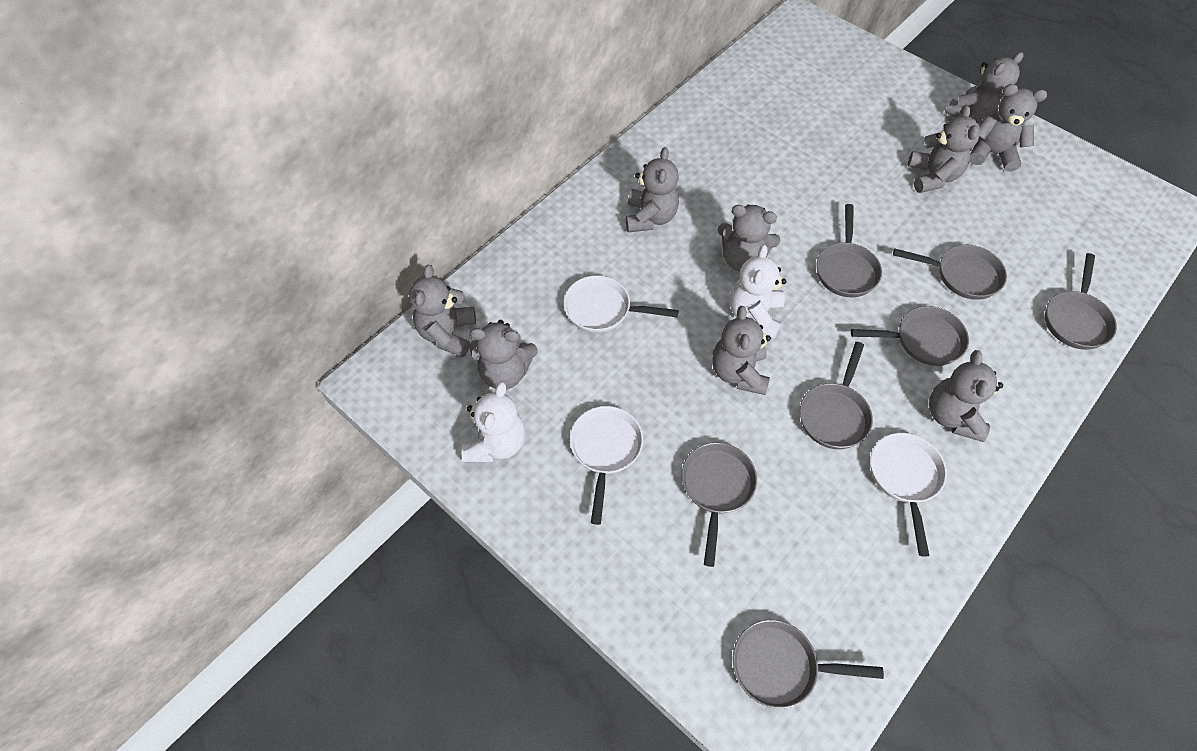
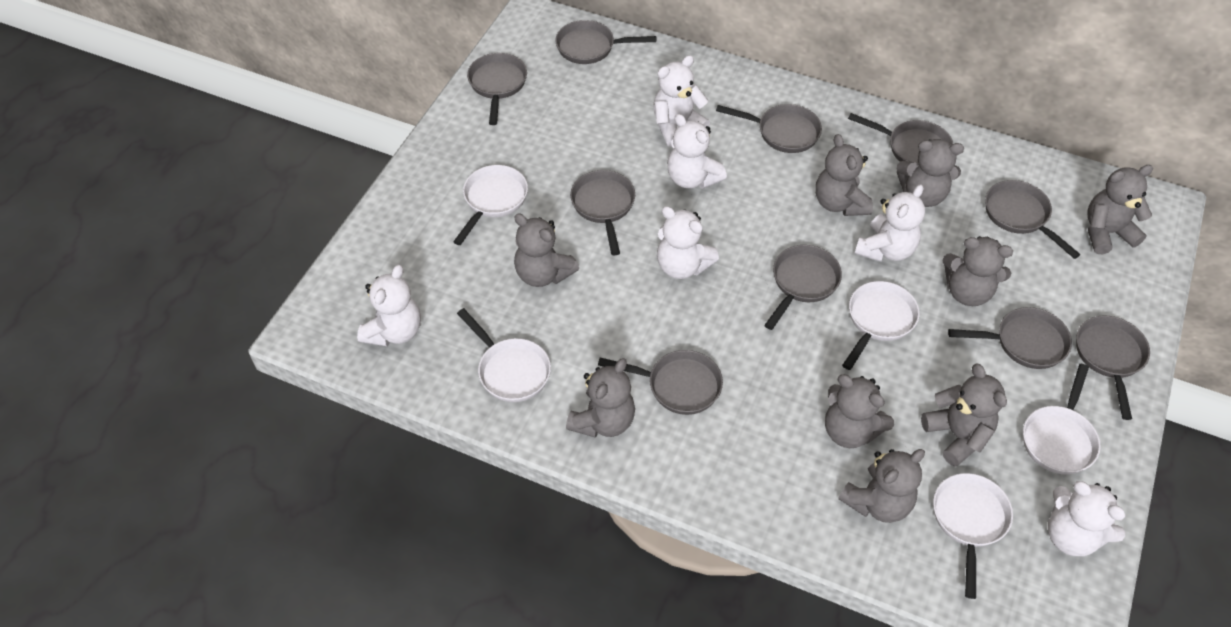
grey pan: [682,442,757,567] [733,619,884,709] [800,342,873,449] [817,204,882,297] [851,306,969,366] [893,245,1007,300] [1045,253,1117,350] = 7 -> [467,53,527,125] [555,20,656,64] [570,170,635,256] [598,350,723,415] [716,104,822,153] [764,245,842,330] [848,113,953,165] [948,307,1072,369] [985,180,1080,259] [1076,316,1150,420] = 10
white pan: [564,275,679,333] [570,406,643,525] [870,433,947,557] = 3 -> [453,165,528,245] [457,308,551,402] [842,281,920,370] [933,473,1013,599] [1023,364,1101,474] = 5
white teddy bear: [461,382,525,462] [730,245,787,339] = 2 -> [357,265,421,346] [653,55,710,147] [657,206,719,279] [667,114,727,189] [854,184,925,262] [1048,481,1126,556] = 6

